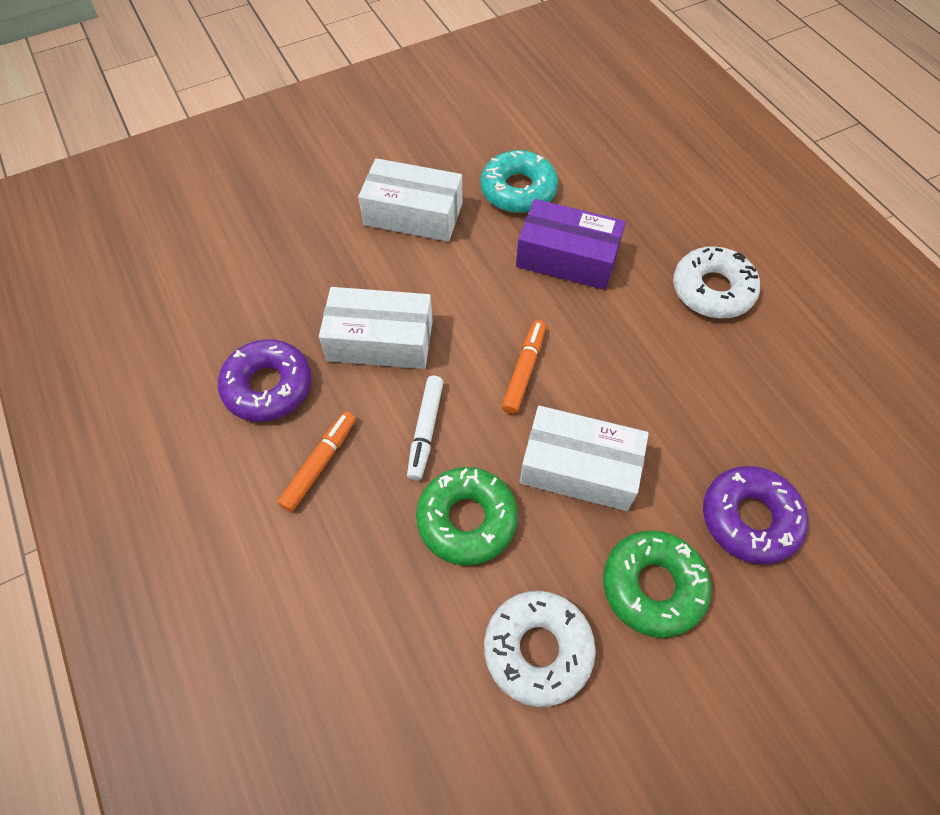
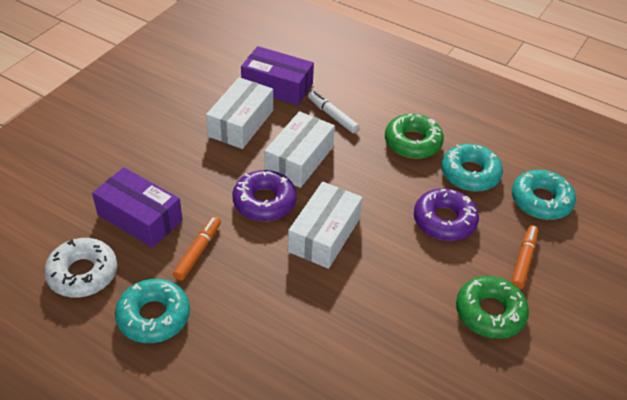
purple box: [516,199,626,290] = 1 -> [92,167,183,248] [241,46,314,105] = 2
turquoise donut: [481,150,558,213] = 1 -> [115,279,190,343] [441,144,503,192] [512,170,576,220] = 3
white donut: [484,591,596,707] [673,246,760,319] = 2 -> [44,238,117,298] = 1

